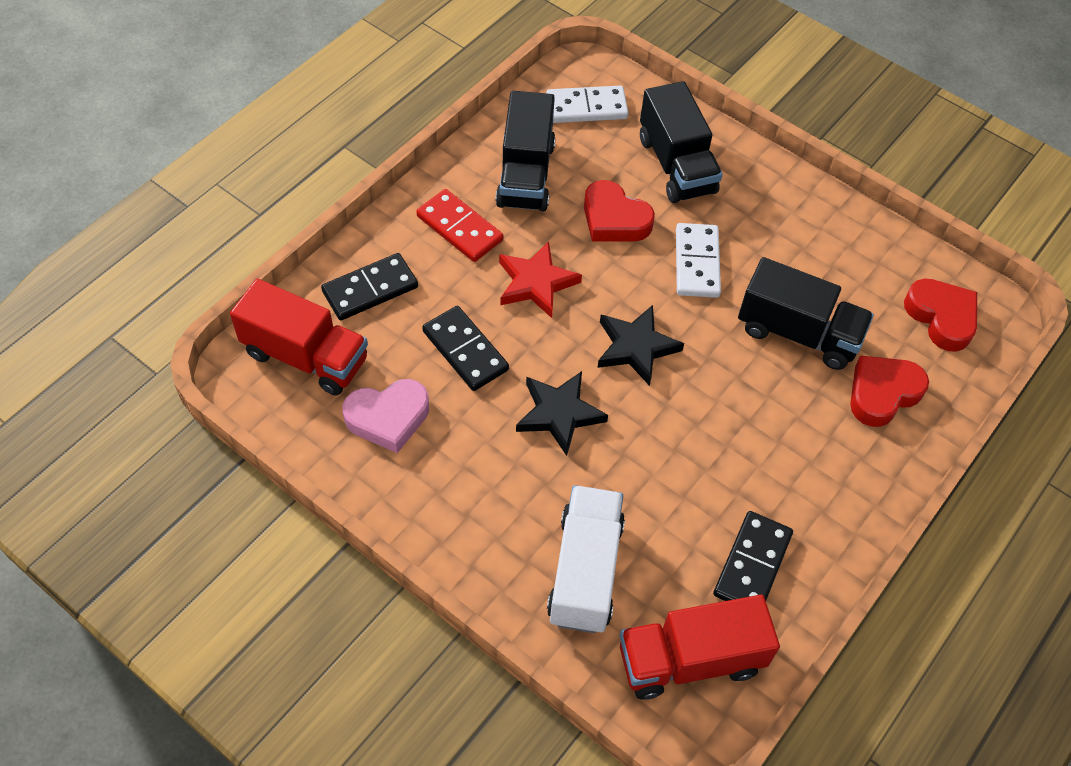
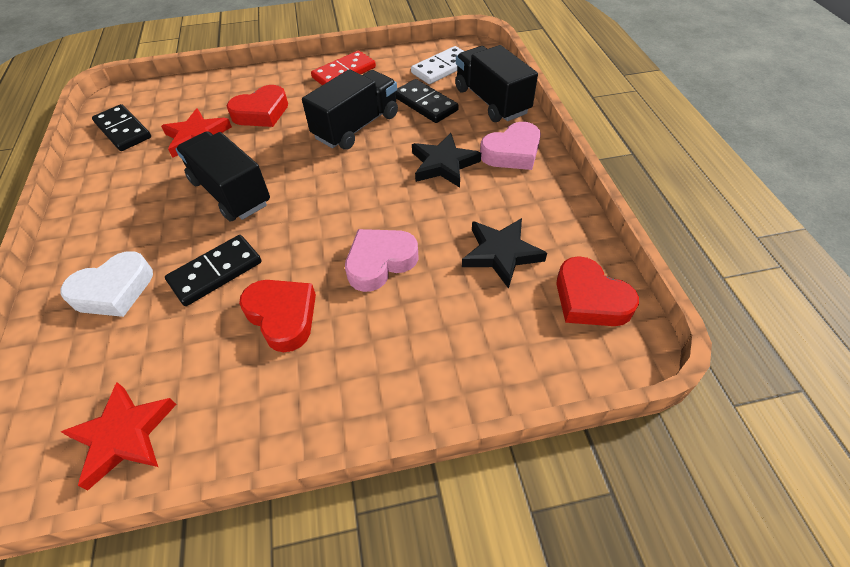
pink heart: [343,379,429,453] = 1 -> [345,229,419,292] [480,122,541,170] = 2
red star: [499,241,582,318] = 1 -> [61,382,177,490] [161,108,232,158] = 2
red truck: [230,279,368,396] [620,595,780,700] = 2 -> none = 0
white domino: [546,85,628,123] [676,223,721,298] = 2 -> [411,46,464,84] = 1
white heart: none = 0 -> [60,251,153,317] = 1
white truck: [547,485,625,633] = 1 -> none = 0

